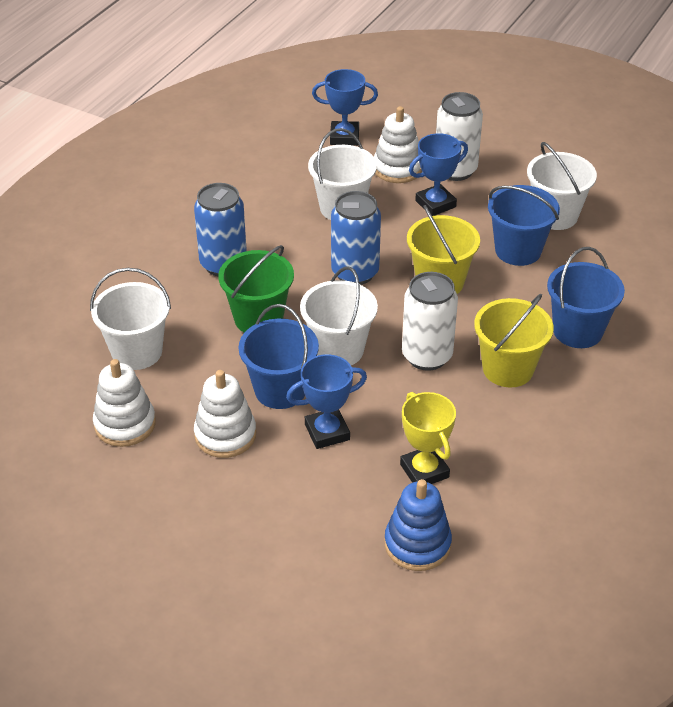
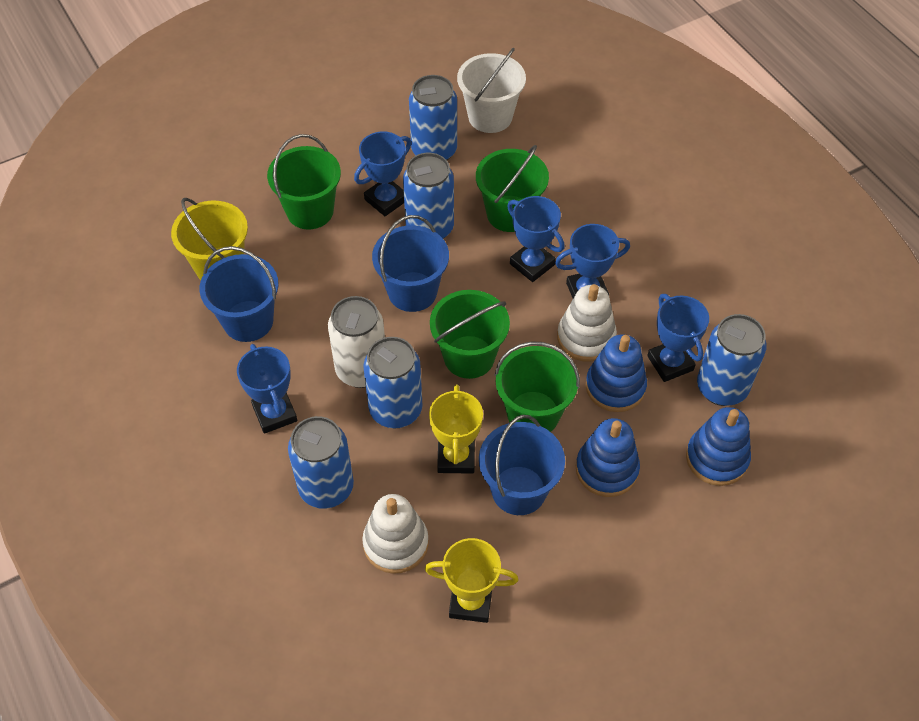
blue can: [194,183,247,276] [331,191,381,285] = 2 -> [288,416,354,509] [363,337,423,428] [403,153,454,239] [409,75,457,160] [697,314,767,406] = 5
blue stacking toy: [384,479,452,571] = 1 -> [576,418,640,497] [586,334,647,412] [686,407,751,486] = 3
blue trophy: [286,354,367,449] [312,69,378,146] [409,133,468,216] = 3 -> [237,344,297,434] [354,131,411,216] [507,196,565,282] [555,224,630,298] [647,294,709,382] = 5
green bucket: [218,245,294,333] = 1 -> [267,134,341,230] [430,290,510,379] [476,145,549,232] [494,342,580,432] = 4
white bucket: [90,268,171,370] [300,266,378,365] [308,128,377,220] [527,142,597,230] = 4 -> [457,48,526,133] = 1
white can: [402,272,458,371] [436,92,483,181] = 2 -> [328,296,385,388] = 1
white stacking toy: [93,359,156,447] [194,370,256,458] [374,106,422,183] = 3 -> [362,494,429,574] [557,284,617,362] = 2
yellow bucket: [407,205,480,294] [474,294,554,387] = 2 -> [171,198,248,280] = 1
yellow trophy: [400,392,456,484] = 1 -> [425,538,519,623] [429,385,483,474] = 2

